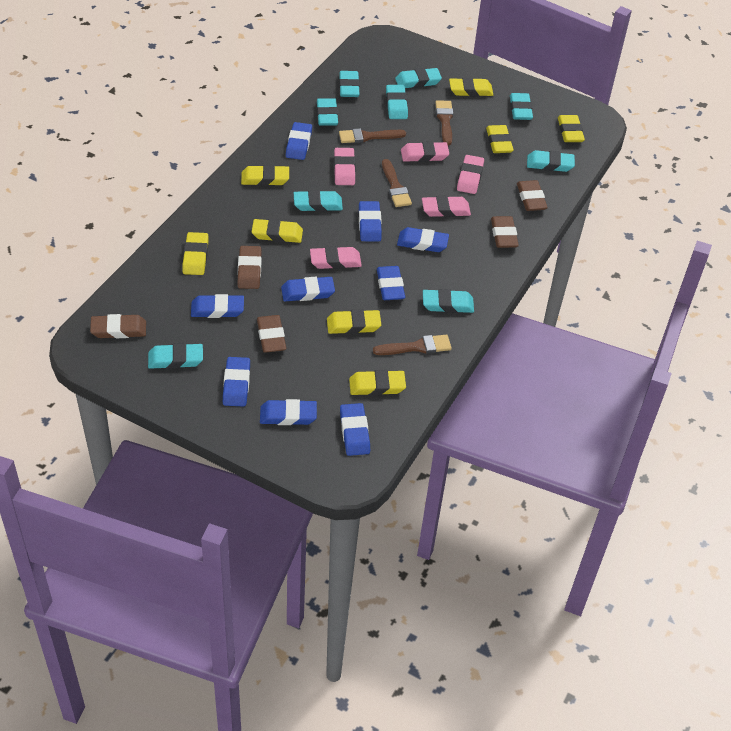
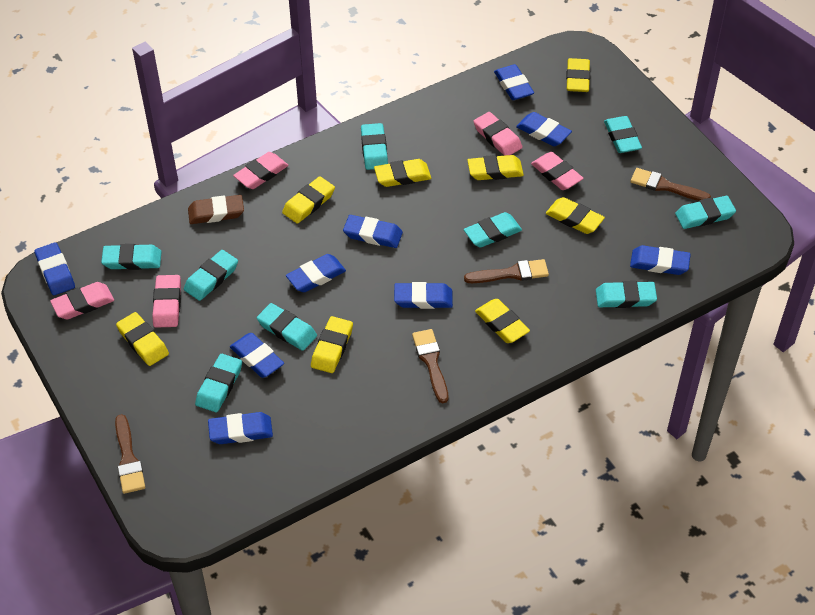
brown eraser: [90,314,146,338] [238,246,261,289] [257,315,286,353] [491,216,519,248] [517,180,548,211] = 5 -> [188,195,244,224] = 1

